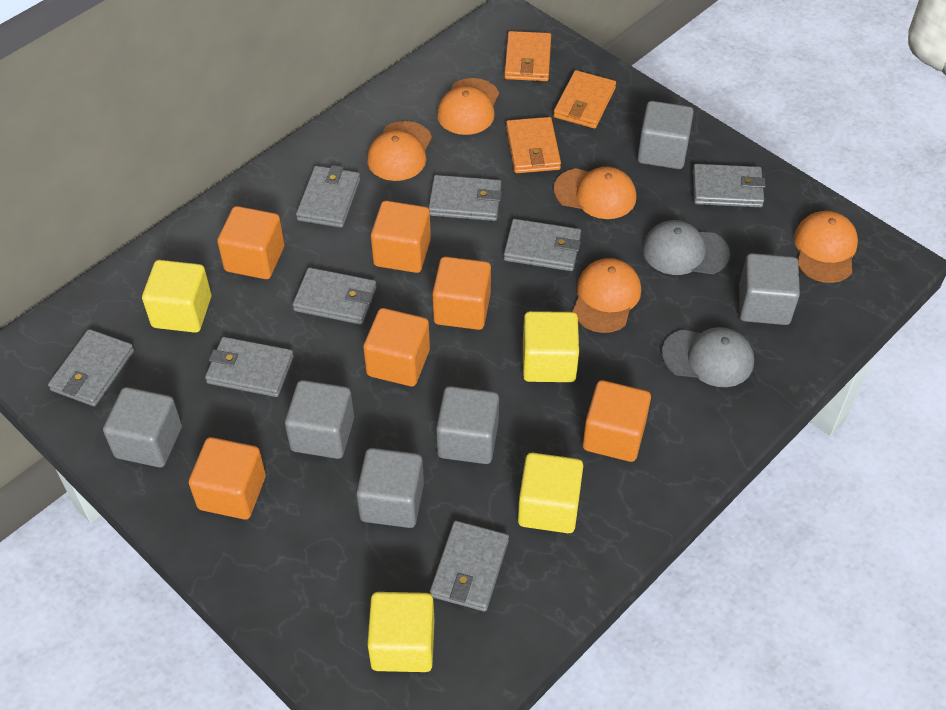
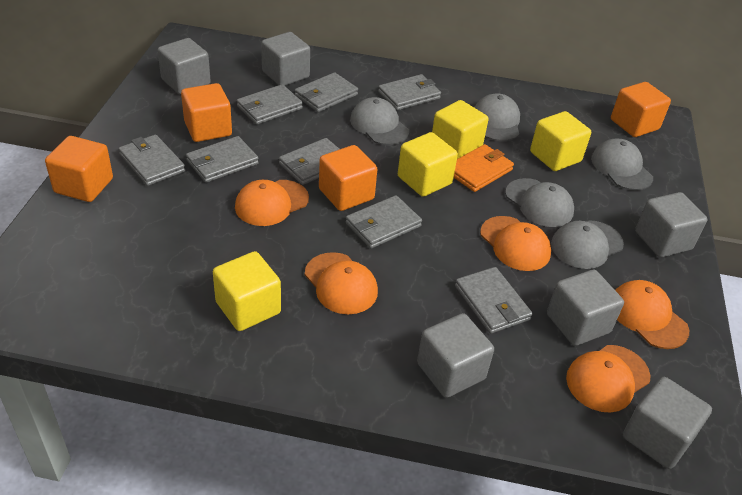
grey cap: [643,220,730,275] [662,327,754,387] = 2 -> [350,97,409,145] [474,93,520,141] [505,178,574,227] [551,220,624,269] [591,139,653,190] = 5
orange cube: [189,437,266,519] [217,206,285,279] [363,308,430,386] [371,201,431,273] [432,257,491,330] [583,380,651,462] = 6 -> [45,136,113,202] [181,83,232,142] [319,145,377,211] [611,82,671,137] = 4
orange wallet: [504,31,551,81] [506,117,561,173] [553,70,616,129] = 3 -> [454,144,514,192] = 1

